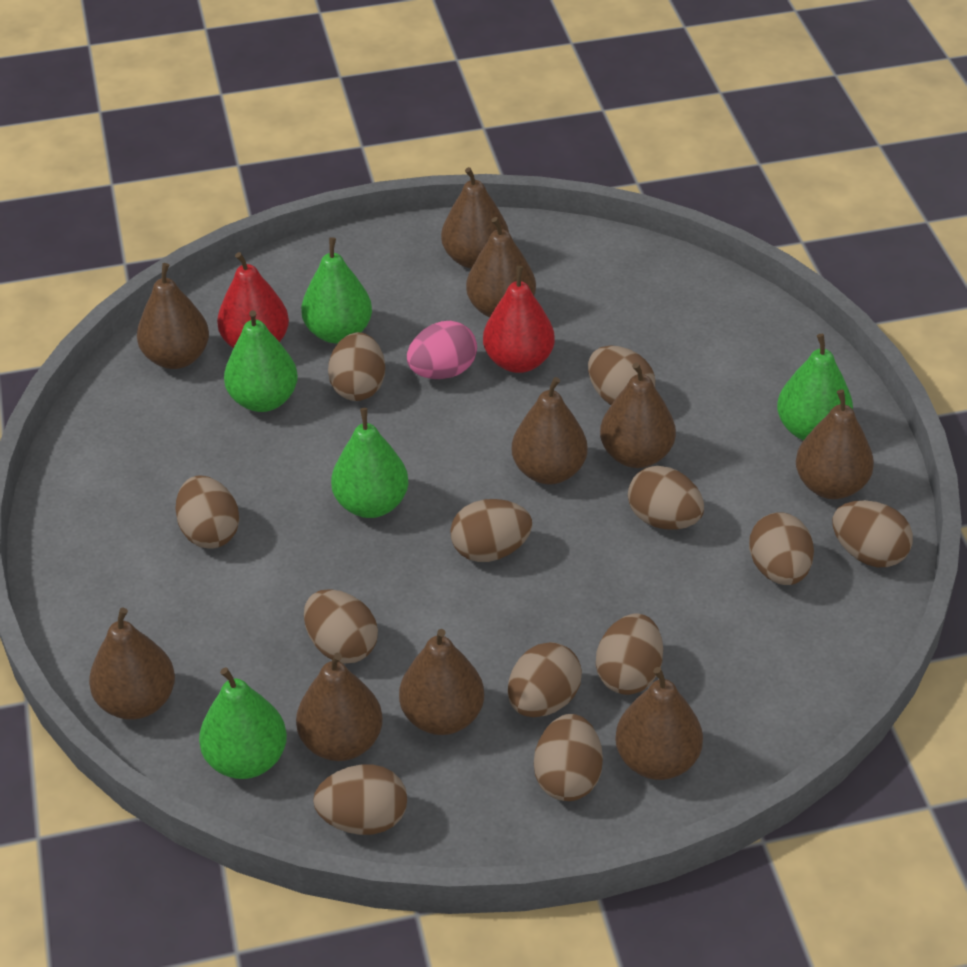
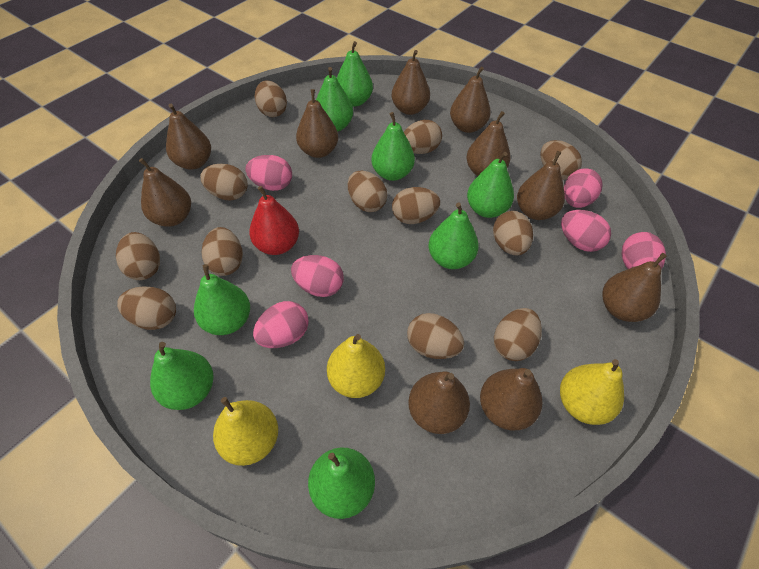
green pear: [199,667,287,779] [224,310,298,412] [301,237,372,343] [331,408,409,518] [777,334,853,440] = 5 -> [150,342,214,410] [194,264,250,335] [308,448,375,519] [316,67,353,132] [337,41,373,107] [371,112,415,181] [429,202,479,269] [467,152,514,218] = 8
pink egg: [407,321,477,379] = 1 -> [245,155,292,191] [253,301,309,348] [291,255,344,297] [561,210,611,252] [564,169,602,208] [621,232,666,269] = 6
red pear: [217,252,289,348] [483,266,555,373] = 2 -> [249,186,299,255] = 1
yellow pear: none = 0 -> [213,397,278,466] [327,334,385,398] [560,359,624,425] = 3

